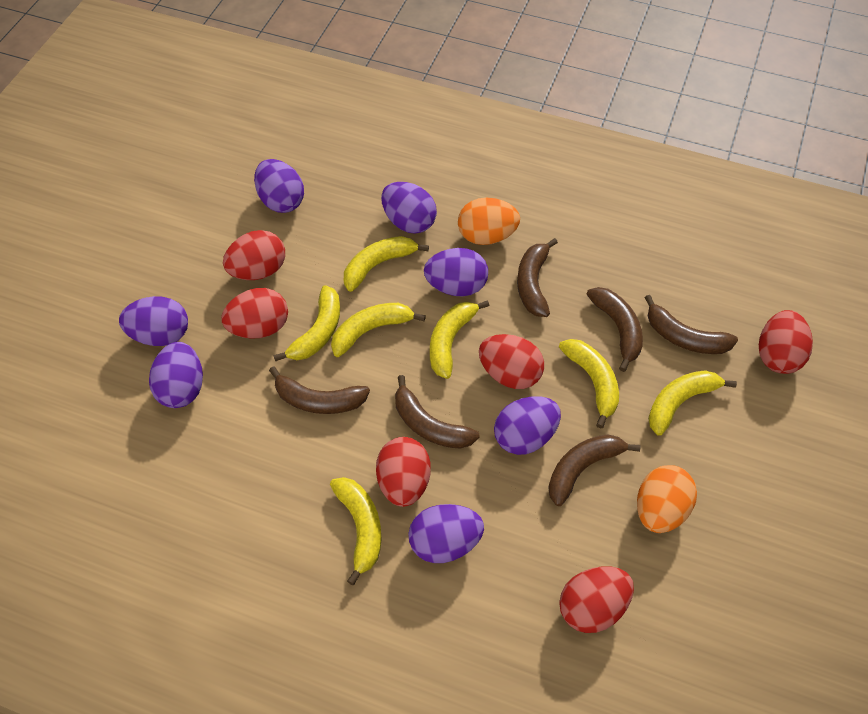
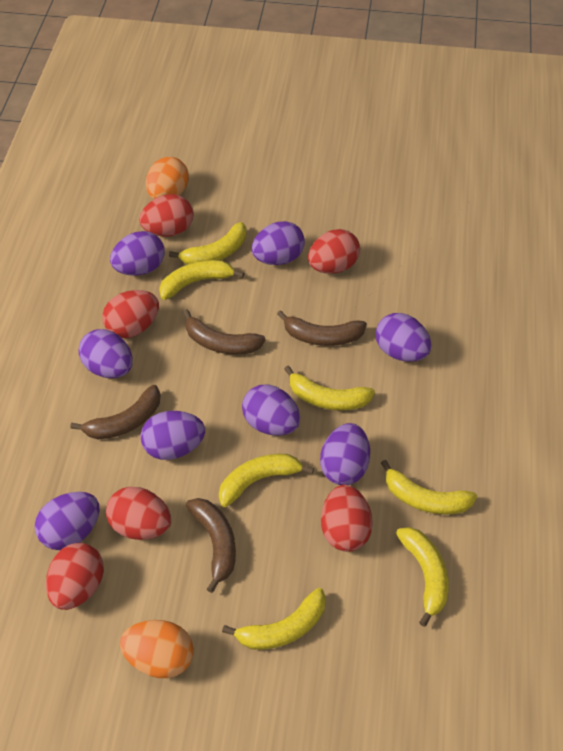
brown banana: [269,366,370,414] [395,375,480,449] [517,238,558,317] [548,434,640,506] [587,287,643,372] [645,295,738,354] = 6 -> [70,385,161,439] [183,309,266,355] [186,498,236,593] [277,310,367,346] = 4
purple egg: [119,296,188,346] [149,342,203,408] [254,159,304,213] [381,182,437,234] [408,504,484,563] [424,248,488,297] [494,396,561,455] = 7 -> [35,492,100,550] [79,329,133,378] [110,231,165,275] [140,411,205,460] [242,384,300,436] [252,221,305,265] [320,423,370,485] [376,313,431,362] = 8

